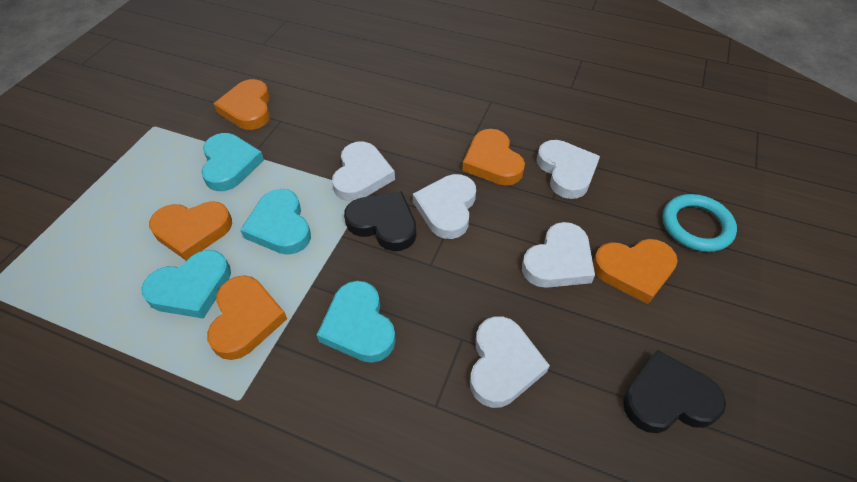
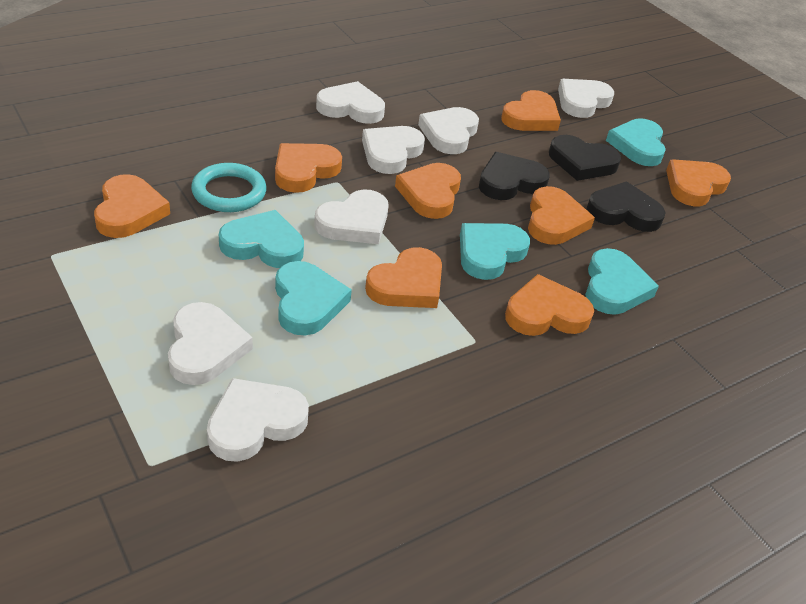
black heart: [344,191,416,251] [623,350,726,433] = 2 -> [479,152,550,200] [549,135,621,181] [586,181,666,232] = 3
orange heart: [149,201,232,261] [207,275,287,360] [214,79,270,130] [462,129,525,186] [593,239,678,304] = 5 -> [94,174,170,238] [275,143,342,193] [365,247,442,308] [395,163,461,219] [501,90,561,131] [505,274,594,336] [528,186,595,245] [666,159,731,206] = 8
turquoise heart: [141,250,231,319] [201,133,264,191] [240,189,311,255] [317,281,396,363] = 4 -> [219,210,304,268] [275,261,352,335] [460,223,530,280] [585,248,659,315] [606,118,666,166] = 5
white heart: [332,142,395,201] [413,174,476,239] [470,316,550,408] [522,222,595,288] [537,140,600,199] = 5 -> [168,302,253,385] [207,378,309,462] [314,189,389,244] [316,81,385,124] [362,126,425,174] [418,107,479,154] [558,79,614,118] = 7

